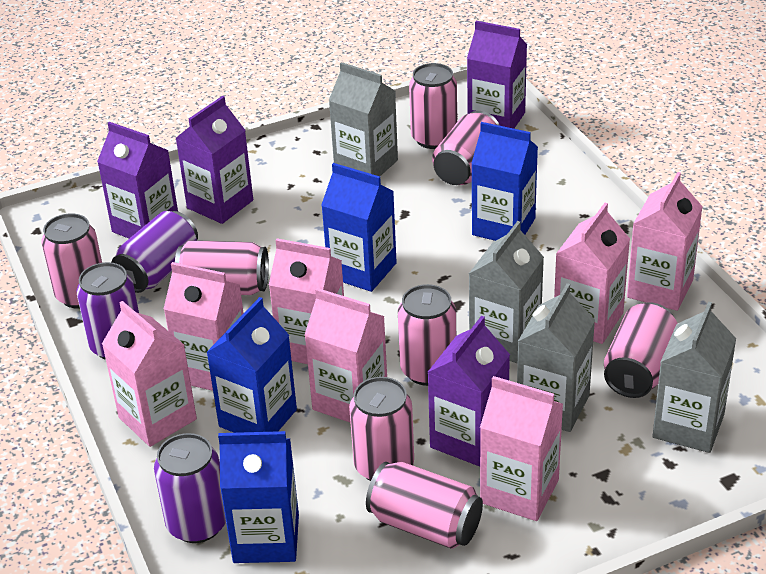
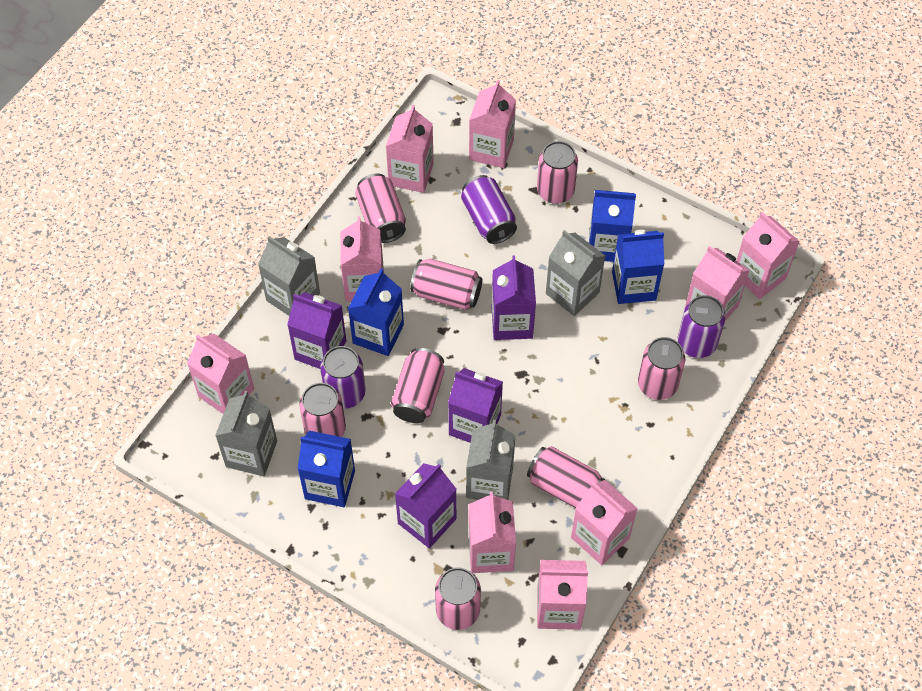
pink carton: [102,301,197,447] [164,262,244,391] [269,239,344,364] [304,288,387,423] [480,376,563,521] [554,203,630,344] [627,172,703,311] = 7 -> [187,334,254,414] [340,216,384,301] [386,105,434,193] [468,492,516,573] [469,80,516,168] [537,560,588,630] [571,480,638,565] [685,246,750,321] [736,212,800,299] = 9

